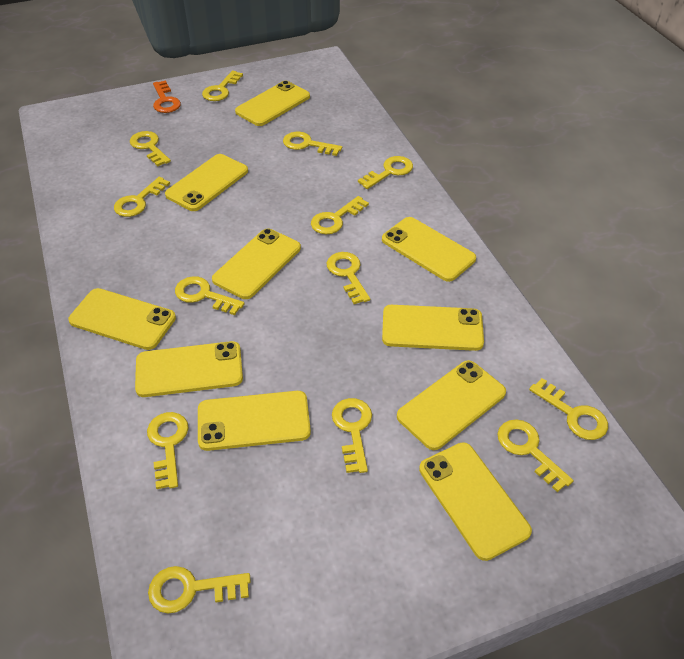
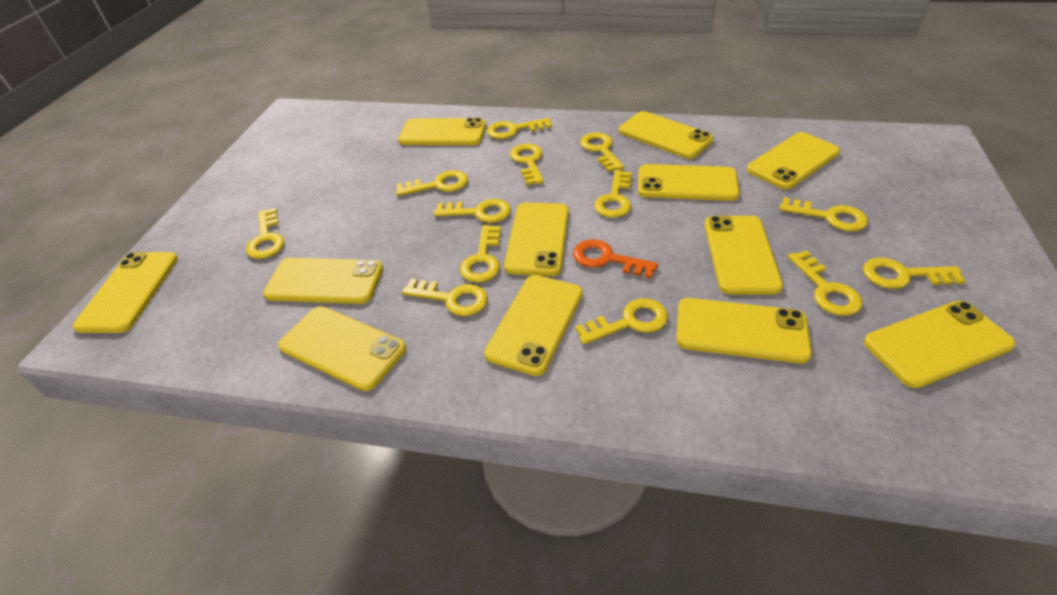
yellow phone: [68,288,176,350] [135,341,243,397] [165,154,248,211] [198,391,311,451] [212,228,301,299] [235,81,310,126] [382,217,476,282] [382,305,484,351] [397,360,506,450] [419,442,532,561] = 10 -> [73,252,178,333] [263,258,383,304] [278,306,406,391] [398,118,486,145] [484,275,583,376] [504,203,569,276] [619,111,714,159] [638,164,740,201] [676,298,812,363] [704,216,783,295] [747,132,840,190] [864,301,1016,388] = 12

